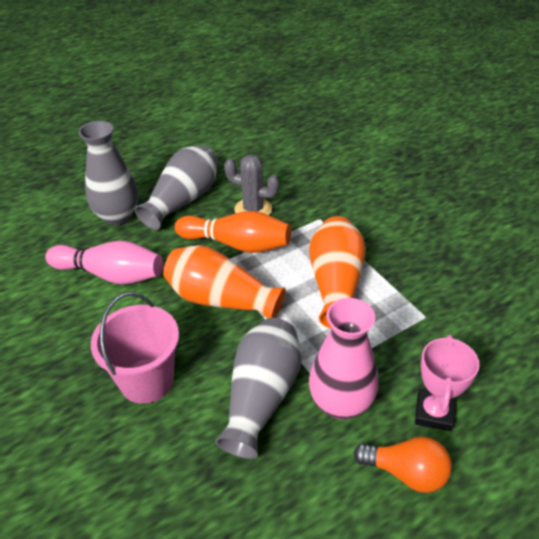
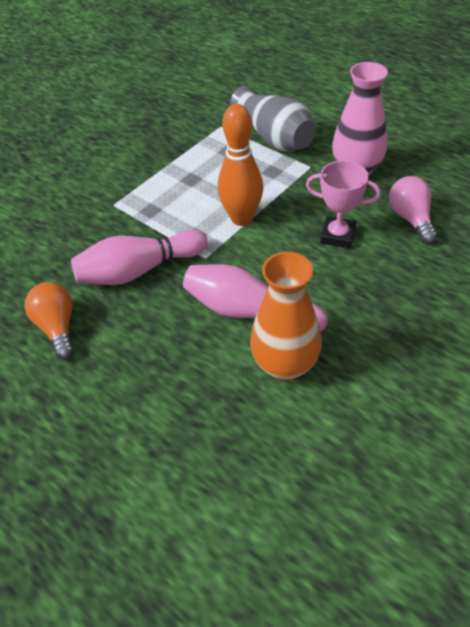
grey cactus: [224,155,279,215] = 1 -> none = 0
grey vase: [78,121,138,225] [135,145,218,230] [215,318,302,459] = 3 -> [230,86,316,152] = 1
orange vase: [163,245,286,318] [309,216,366,328] = 2 -> [250,252,322,381] = 1
pink bowling pin: [45,241,163,285] = 1 -> [71,229,207,285] [183,264,328,331] = 2
pink bucket: [91,292,179,404] = 1 -> none = 0
pink light bulb: none = 0 -> [389,176,437,244] = 1

